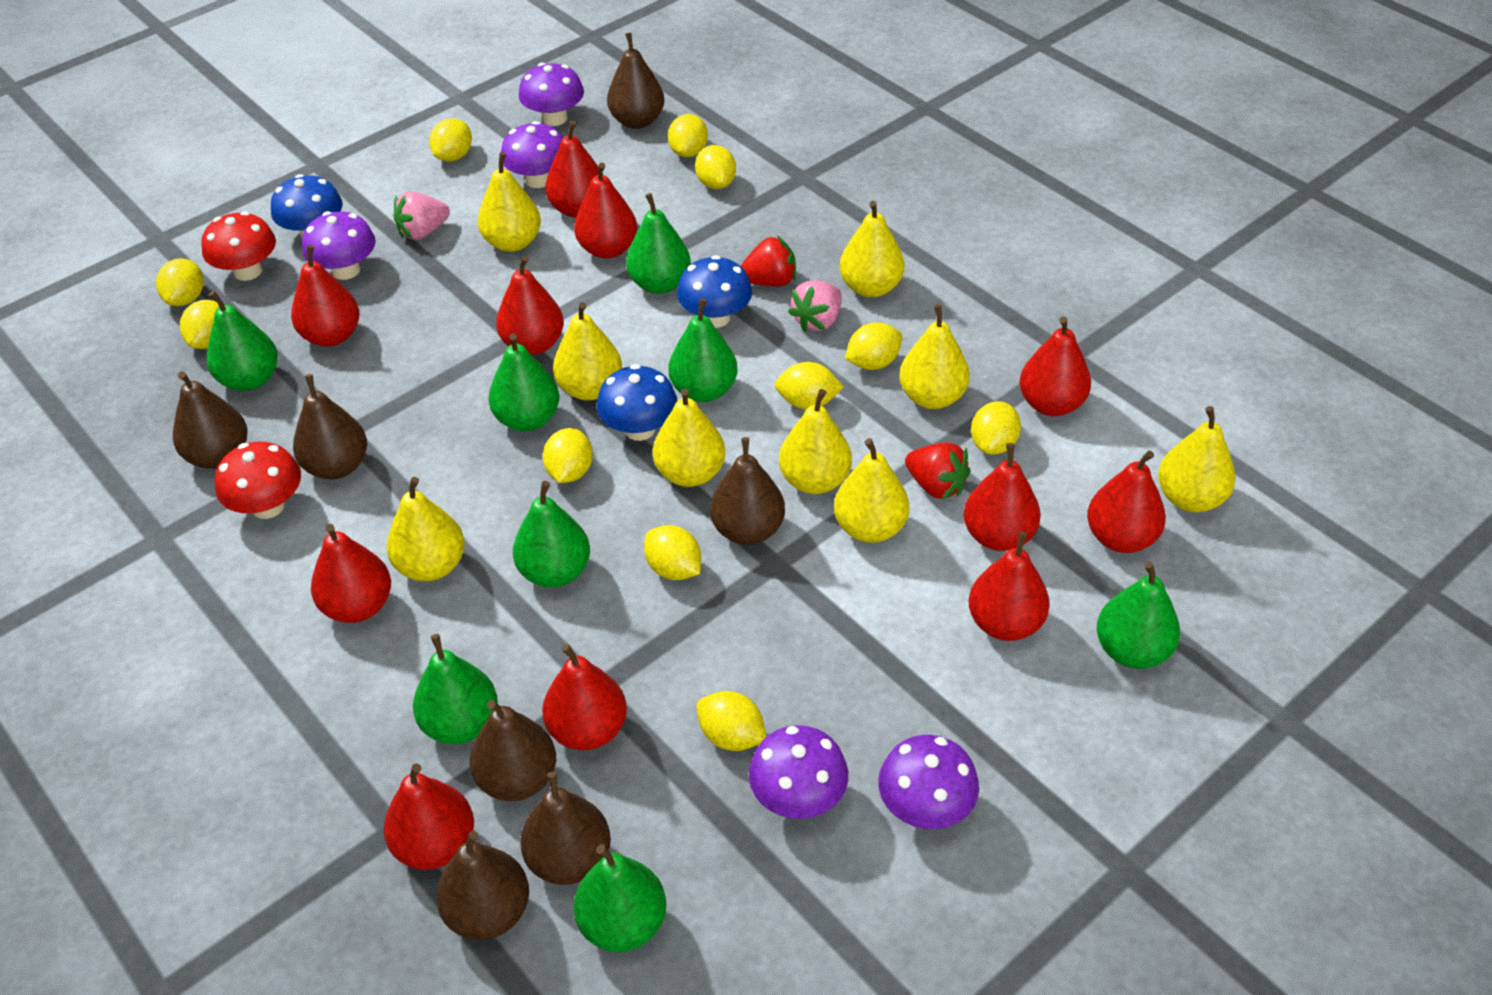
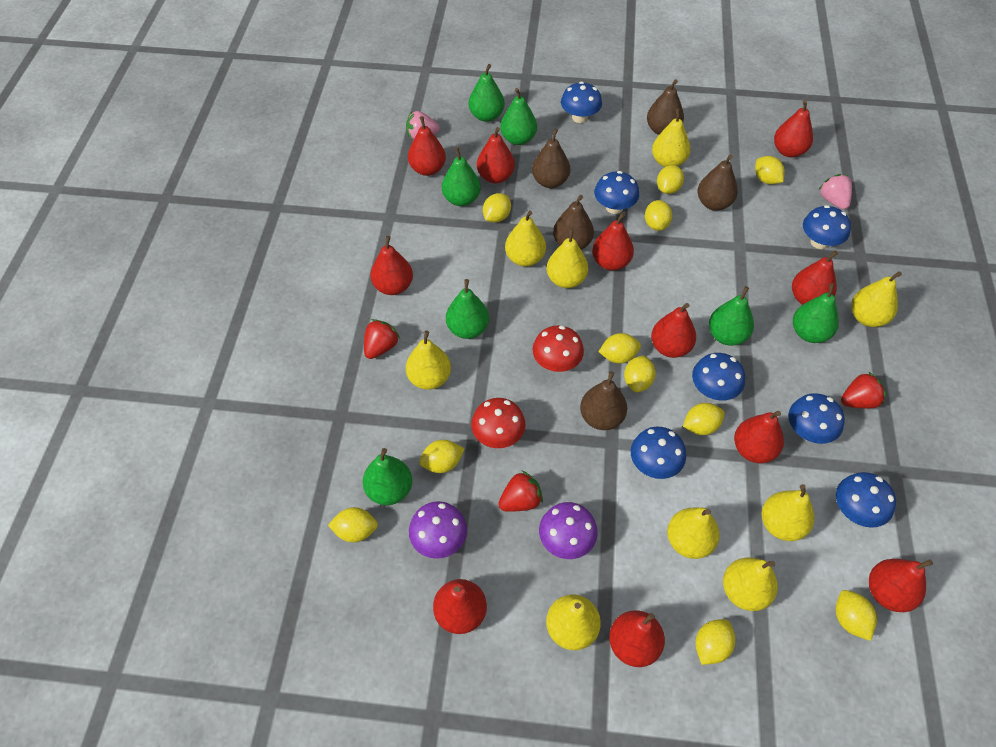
blue mushroom: [271,174,342,238] [597,364,677,441] [677,255,752,328] = 3 -> [561,81,602,123] [594,171,639,214] [631,427,686,479] [692,353,745,401] [788,393,845,444] [803,205,851,249] [836,472,896,528] = 7
brown pear: [173,371,247,469] [293,374,367,480] [436,831,529,940] [470,700,556,801] [520,772,611,885] [607,33,665,129] [710,437,785,545] = 7 -> [532,129,570,188] [553,195,594,250] [580,371,627,430] [647,79,684,135] [698,155,738,211] = 5
green pear: [207,291,278,391] [413,634,498,744] [489,333,559,431] [513,481,590,587] [574,844,666,952] [626,193,691,294] [669,298,738,402] [1097,561,1180,669] = 8 -> [363,448,412,505] [442,147,481,206] [446,279,489,339] [469,64,505,122] [500,88,537,145] [709,286,754,346] [793,283,839,343] = 7
purple mushroom: [302,211,376,280] [501,121,563,188] [519,62,584,126] [749,725,848,819] [878,735,979,829] = 5 -> [409,501,467,559] [539,502,598,559] = 2
red strawberry: [741,236,796,286] [905,442,971,500] = 2 -> [364,319,400,359] [498,471,543,512] [841,371,886,408] = 3

